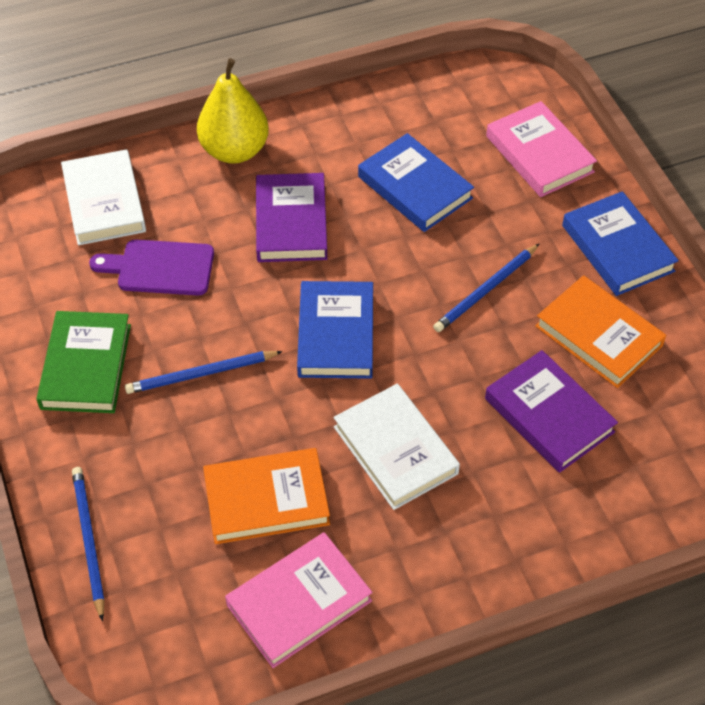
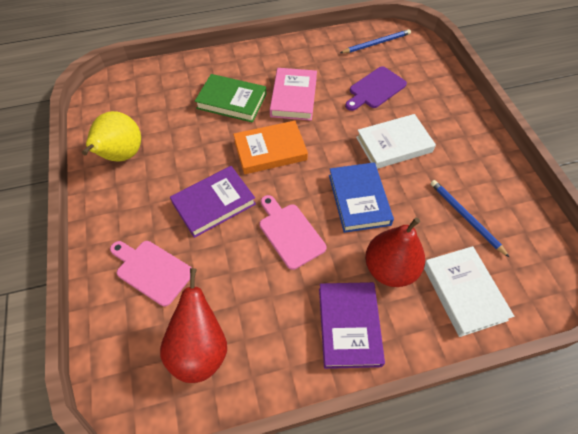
blue book: [297,281,373,379] [358,133,474,232] [562,191,679,296] = 3 -> [329,162,394,233] = 1
blue pencil: [72,467,105,621] [125,351,283,394] [433,244,539,332] = 3 -> [340,29,411,53] [430,180,510,258] = 2
orange book: [203,448,330,544] [535,275,666,388] = 2 -> [233,121,308,174] = 1
pink book: [225,532,372,668] [486,101,597,197] = 2 -> [270,68,317,121] = 1
pink cutting board: none = 0 -> [110,241,192,306] [260,195,326,270] = 2
red pear: none = 0 -> [160,268,227,383] [365,217,425,287] = 2

